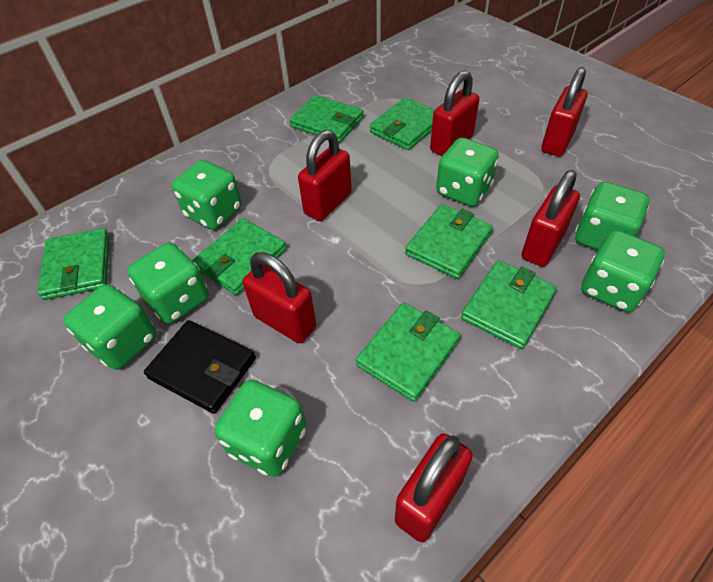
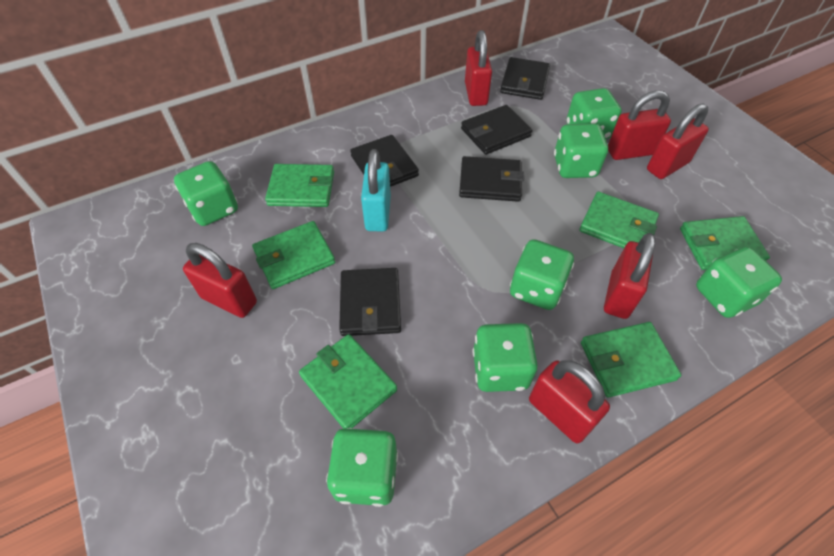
black wallet: [144,320,256,414] = 1 -> [339,268,401,336] [350,135,419,187] [459,156,524,202] [461,105,533,155] [500,57,550,100] = 5
green wallet: [37,228,109,300] [192,218,286,295] [290,95,364,143] [356,303,460,402] [370,97,435,150] [405,204,493,279] [461,260,557,349] = 7 -> [252,221,335,289] [265,164,334,207] [299,334,397,429] [579,192,659,248] [581,322,681,398] [680,216,770,270] = 6
turquoise padlock: none = 0 -> [361,149,391,232] = 1

